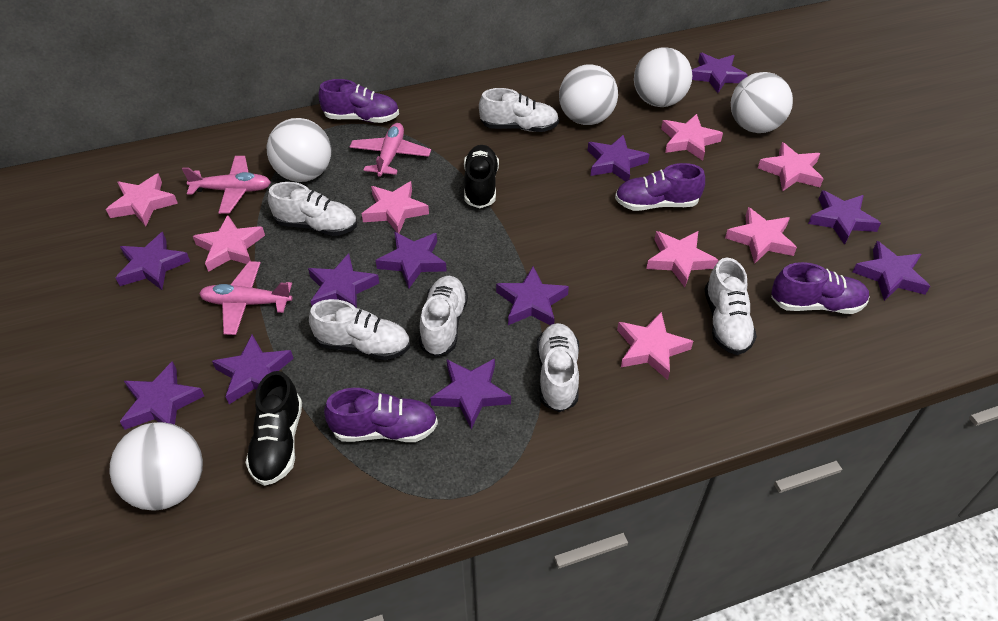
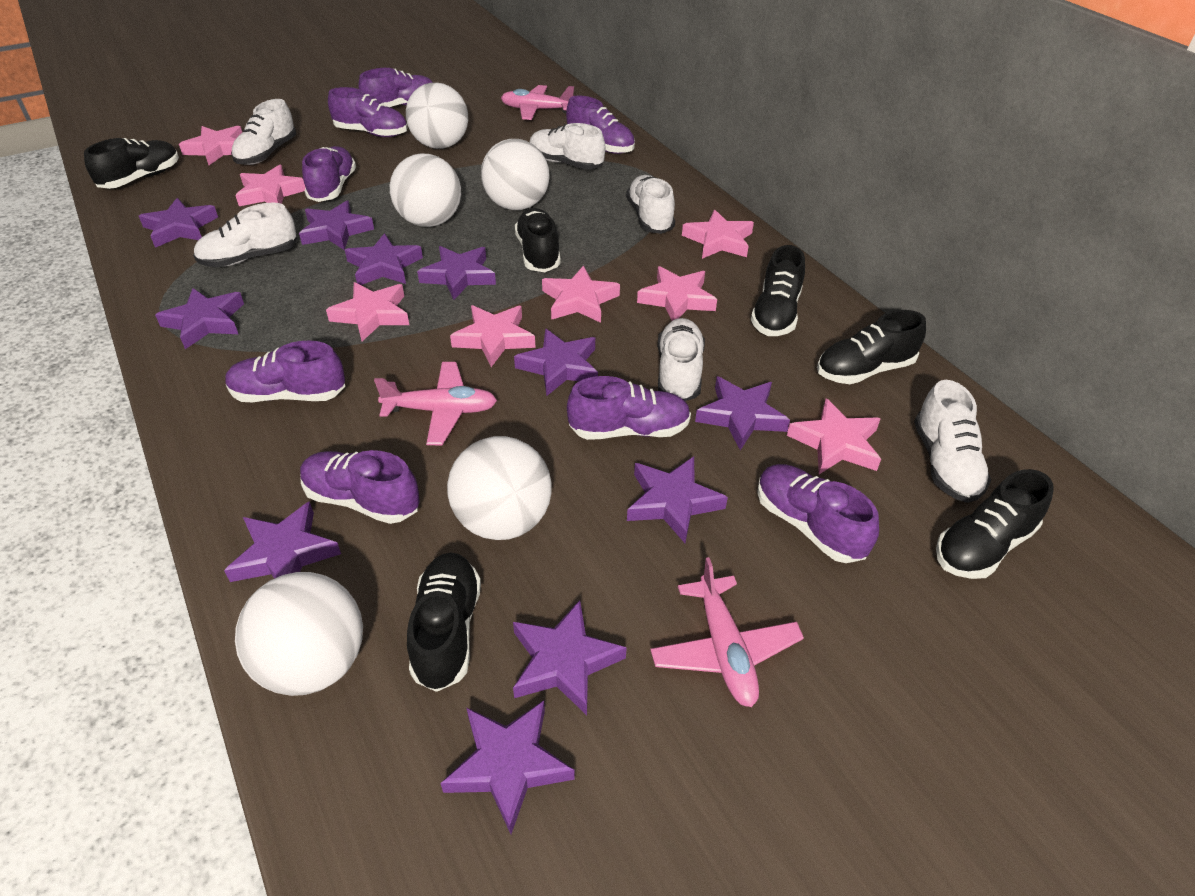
black shoe: [245,371,302,486] [464,145,499,208] = 2 -> [84,138,179,189] [407,553,481,692] [515,208,561,272] [751,245,805,336] [817,310,926,384] [936,469,1054,579] = 6
purple shoe: [319,79,399,123] [324,388,438,442] [615,163,705,211] [771,262,870,314] = 4 -> [225,340,345,402] [300,450,420,524] [302,146,356,202] [328,87,407,137] [359,68,433,107] [566,95,635,154] [567,376,691,440] [757,464,879,563] = 8

